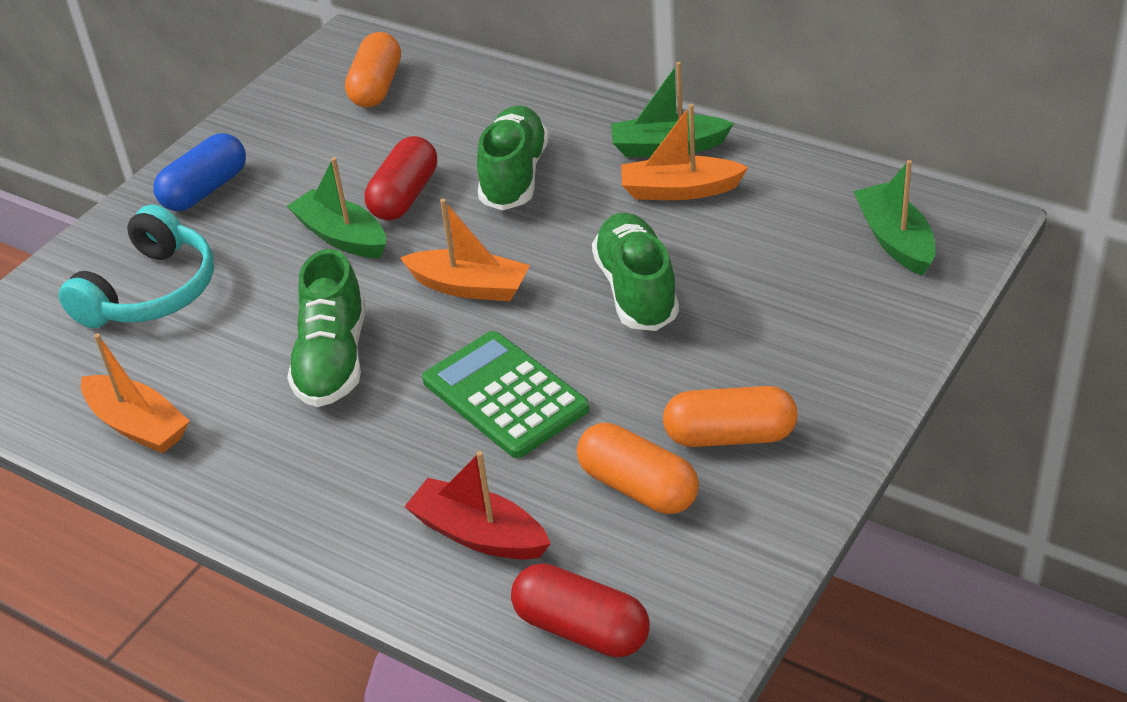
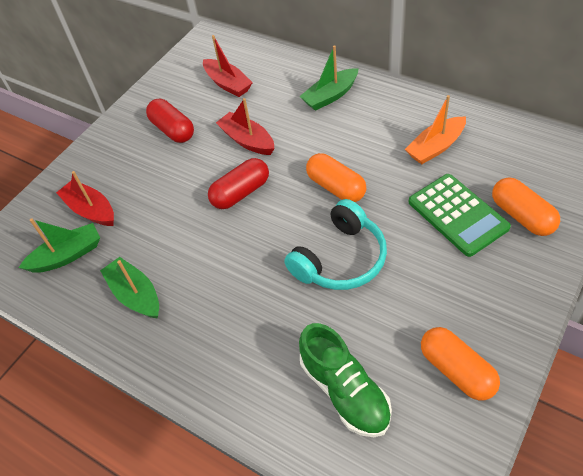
blue capsule: [153,133,246,211] = 1 -> none = 0
green shoe: [287,249,365,407] [477,105,549,210] [592,213,679,331] = 3 -> [299,323,392,437] = 1
orange boat: [81,333,190,454] [400,199,530,301] [621,104,749,200] = 3 -> [405,95,466,164] = 1
red boat: [404,451,551,560] = 1 -> [56,171,114,226] [203,35,253,97] [216,98,274,155] = 3

